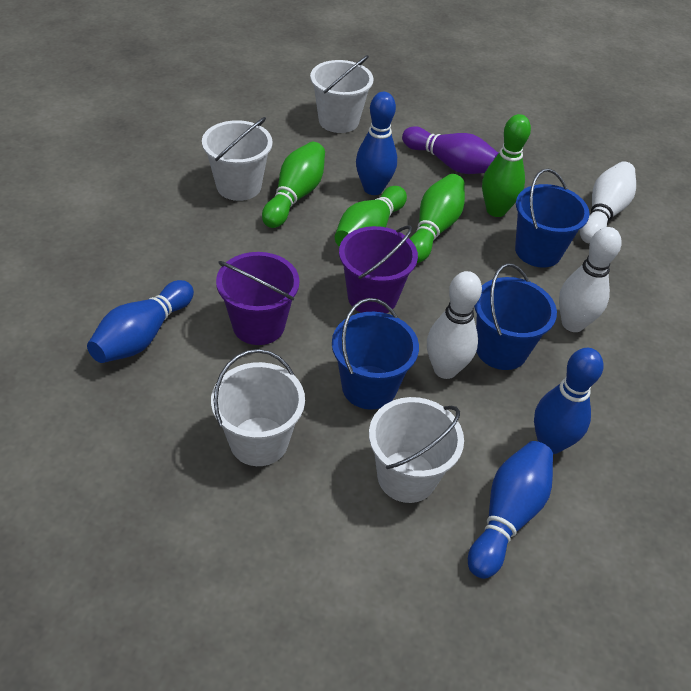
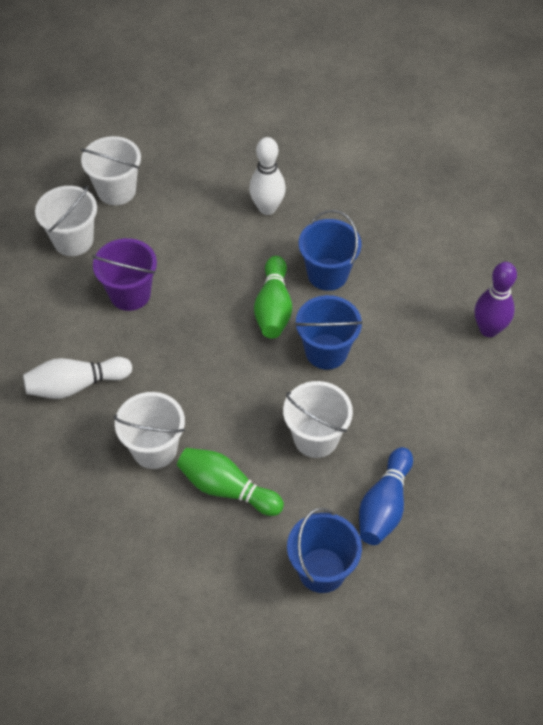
blue bowling pin: [87,280,194,363] [356,92,397,195] [468,441,553,579] [534,348,603,454] = 4 -> [359,447,413,545] = 1
green bowling pin: [262,142,325,228] [335,186,407,247] [409,174,465,263] [482,114,531,217] = 4 -> [177,448,284,516] [254,256,292,338] = 2
purple bucket: [216,252,299,345] [339,226,418,313] = 2 -> [92,238,157,311] = 1
white bowling pin: [427,271,482,379] [559,227,622,332] [580,161,636,244] = 3 -> [23,357,132,399] [249,137,286,215] = 2

